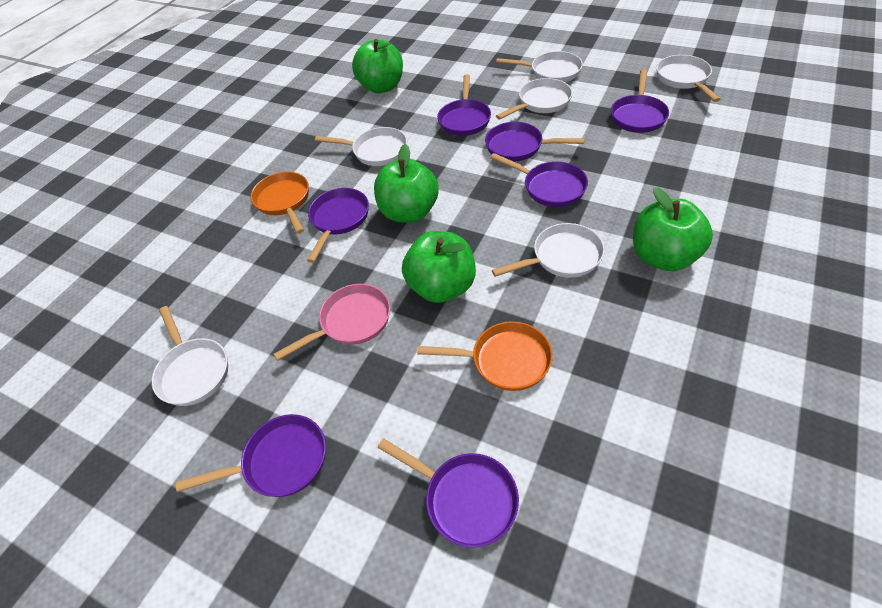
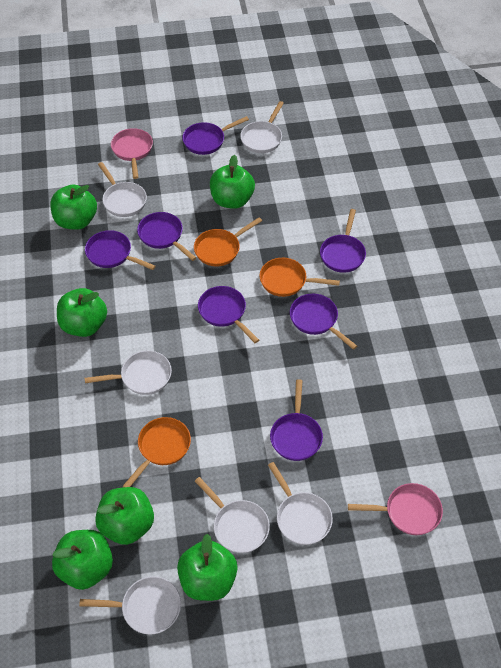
green apple: [352,39,403,93] [374,144,439,223] [402,231,476,303] [633,188,713,271] = 4 -> [50,184,97,230] [52,530,113,590] [57,288,107,337] [95,487,154,545] [177,534,238,601] [210,155,255,209] = 6
orange pan: [251,172,309,234] [417,321,553,391] = 2 -> [122,417,191,487] [194,217,262,267] [259,258,340,297] = 3
pink pan: [273,284,390,361] = 1 -> [111,128,153,179] [348,483,443,535] = 2

